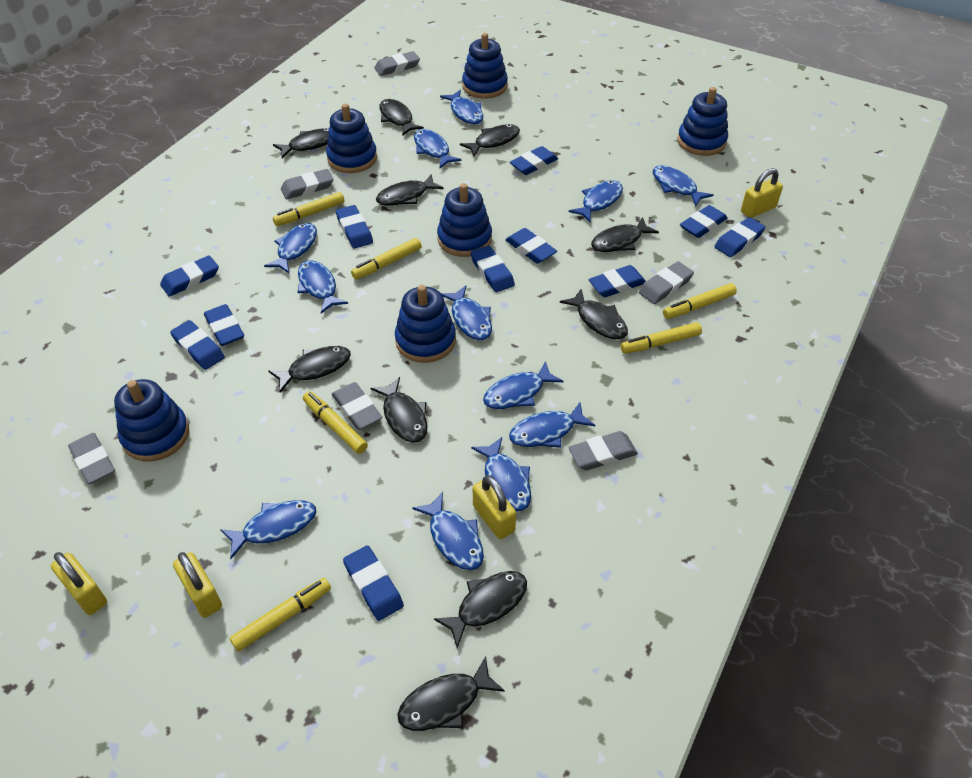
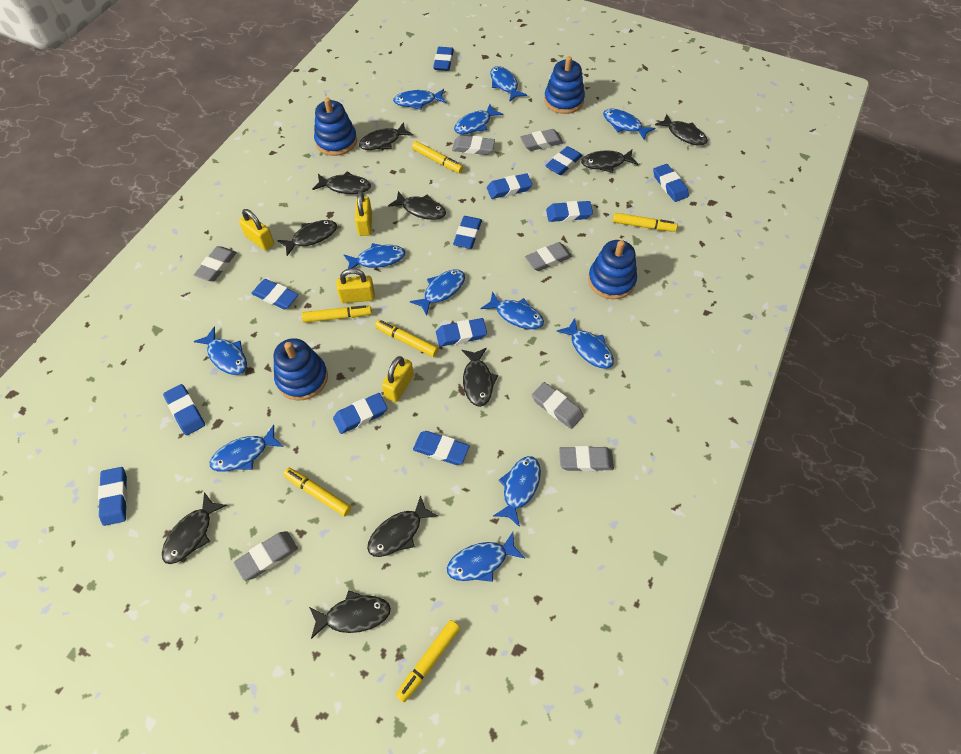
blue eraser: [160,255,219,297] [170,320,225,370] [204,304,244,346] [336,205,373,249] [343,545,404,621] [471,246,515,292] [505,228,557,263] [510,146,558,175] [588,265,646,297] [680,205,728,238] [714,217,766,257] = 11 -> [98,467,127,526] [163,384,205,436] [251,279,299,309] [333,393,387,434] [413,431,469,465] [433,47,454,71] [436,318,487,347] [453,216,482,249] [487,173,532,199] [545,146,583,175] [546,201,593,222] [653,164,689,202] = 12
blue stacking toy: [114,379,189,461] [326,104,377,173] [395,285,456,363] [437,183,492,257] [462,33,508,99] [677,87,728,156] = 6 -> [274,338,328,400] [314,98,357,156] [544,56,585,114] [588,240,637,299] = 4
grey eraser: [68,433,115,484] [281,169,334,199] [332,382,382,430] [374,51,420,76] [568,431,638,471] [639,261,694,304] = 6 -> [194,246,237,281] [234,531,298,581] [452,135,495,155] [520,129,563,151] [525,242,572,271] [532,382,584,429] [559,446,614,471] = 7

